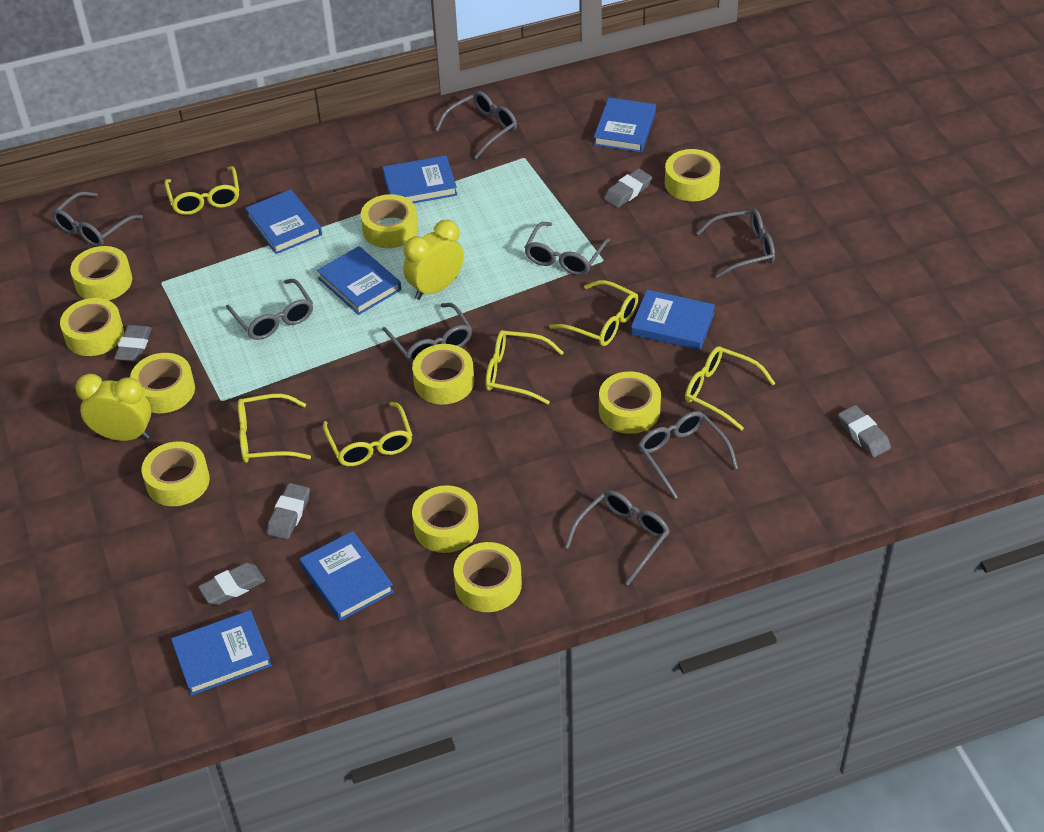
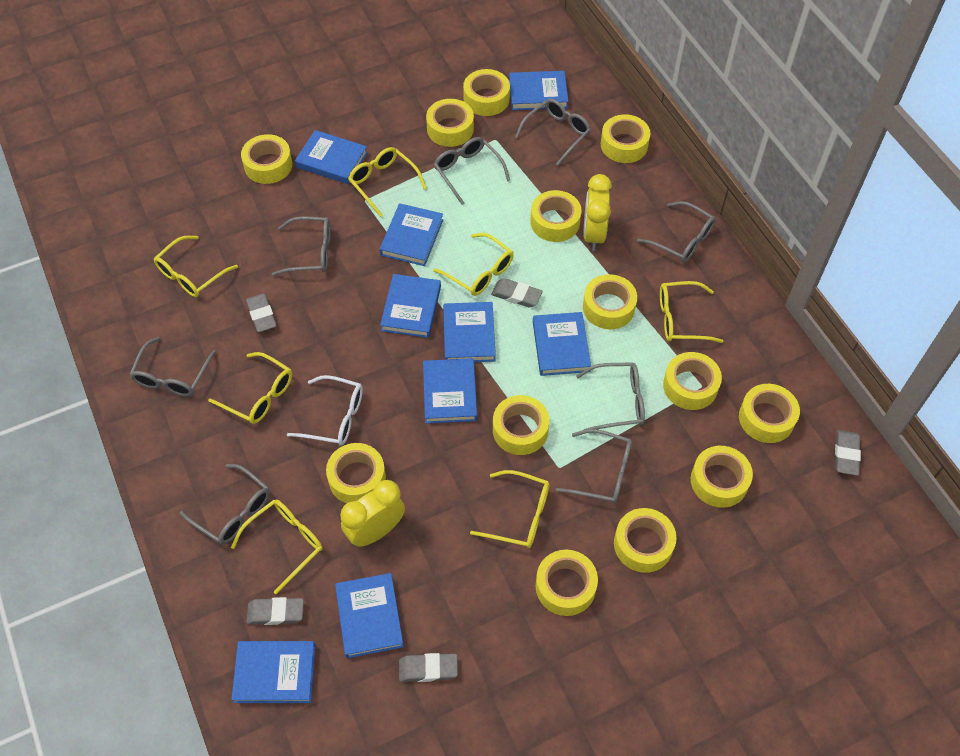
blue book: [171,610,272,696] [245,189,322,254] [300,531,394,621] [317,246,401,315] [382,155,457,203] [594,97,656,152] [631,290,715,350] = 7 -> [231,641,315,703] [295,130,368,184] [335,573,404,658] [379,203,443,266] [380,274,441,338] [423,358,477,424] [443,302,496,362] [509,71,568,110] [533,312,591,376] = 9
white glasses: none = 0 -> [287,375,363,446] = 1
yellow glasses: [164,166,239,215] [238,394,311,463] [323,402,412,466] [486,330,564,404] [549,280,638,346] [685,346,775,431] = 6 -> [154,236,238,297] [208,352,292,424] [231,500,323,594] [348,147,427,217] [433,233,514,296] [470,470,549,548] [660,281,723,343] = 7
yellow tape: [60,298,124,356] [70,246,132,300] [130,353,195,413] [142,442,210,506] [361,194,418,248] [412,344,474,405] [412,485,479,553] [453,542,522,612] [599,371,661,434] [665,149,720,201] = 10 -> [241,134,293,184] [326,443,386,503] [426,99,474,147] [463,69,510,116] [493,395,549,455] [530,190,582,242] [536,550,598,616] [583,274,637,329] [601,114,650,163] [614,508,677,573] [663,352,722,410] [691,446,753,508] [739,384,800,443] = 13

